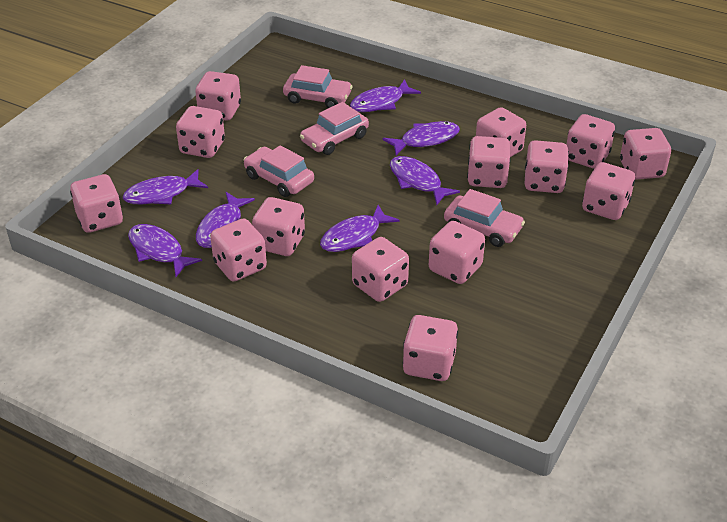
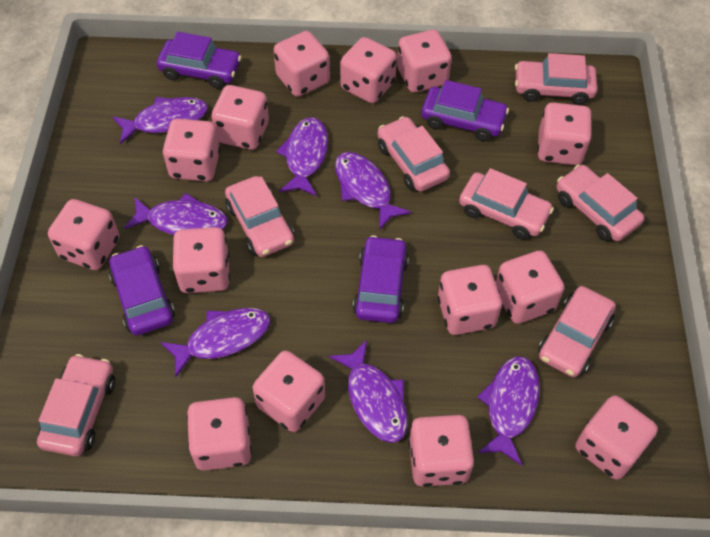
pink car: [244,145,314,197] [283,65,353,108] [300,102,369,155] [444,189,525,247] = 4 -> [37,354,115,456] [225,176,294,257] [378,116,450,192] [459,168,554,239] [515,53,597,105] [538,286,616,377] [556,165,644,241] = 7
purple car: none = 0 -> [109,245,175,336] [157,32,242,89] [353,235,409,323] [421,80,509,141] = 4

